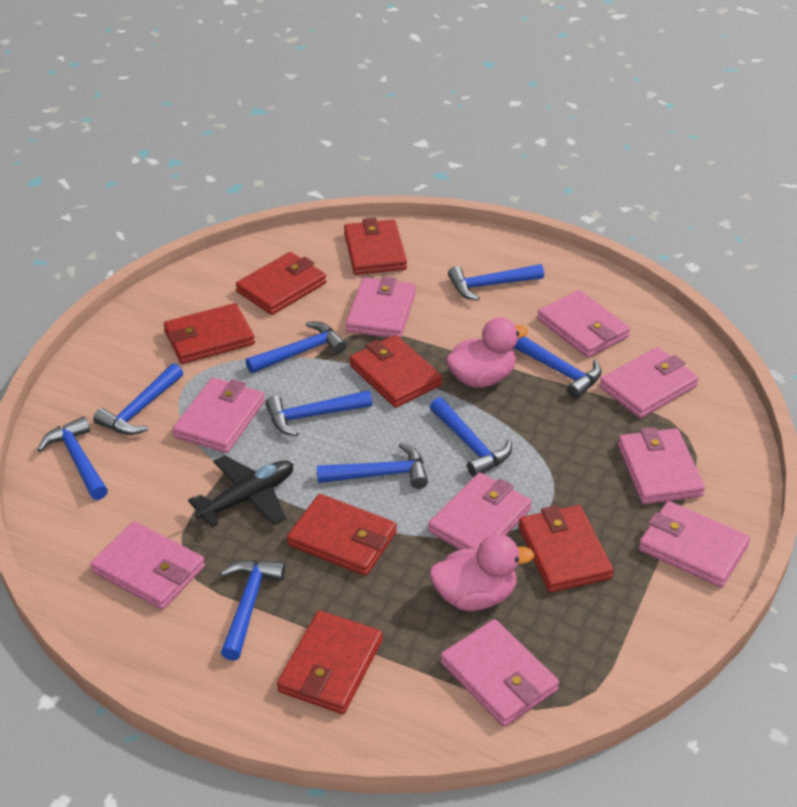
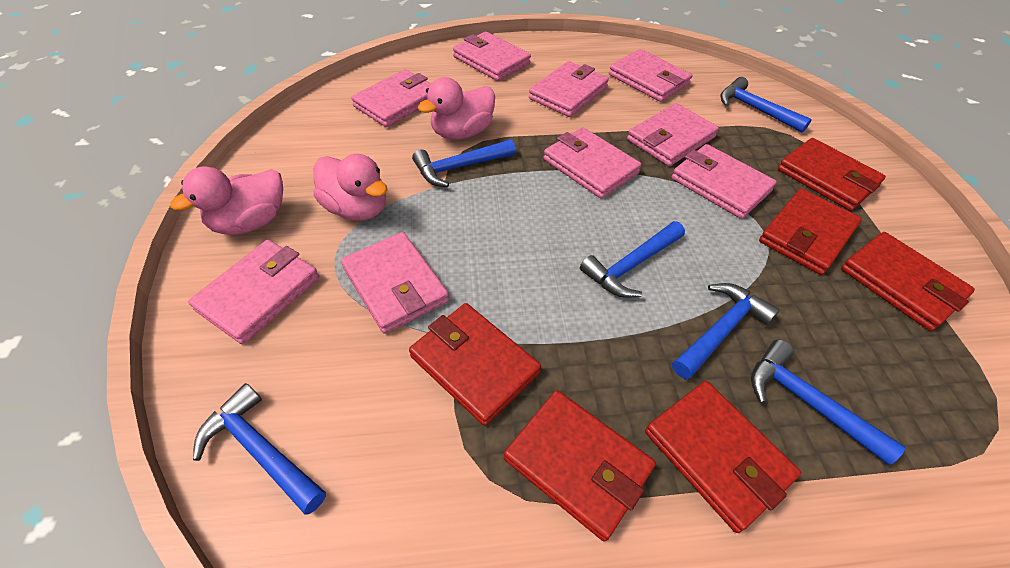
black plane: [188,455,293,527] = 1 -> none = 0
blue hammer: [37,416,108,500] [93,363,183,435] [220,560,285,661] [246,322,347,373] [265,390,372,437] [317,443,428,489] [430,397,512,477] [448,264,544,301] [514,336,602,399] = 9 -> [193,383,326,514] [412,139,516,187] [580,221,685,298] [672,283,780,379] [720,77,812,133] [751,340,905,465] = 6
pink duck: [429,534,534,611] [446,317,528,388] = 2 -> [170,166,283,235] [313,154,387,221] [418,77,495,139] = 3
red wallet: [164,303,255,364] [236,252,326,315] [277,611,383,714] [287,494,397,576] [344,218,407,275] [349,335,442,408] [518,505,614,592] = 7 -> [409,303,541,426] [504,390,656,542] [645,381,801,533] [759,189,862,275] [778,138,886,211] [841,232,975,331] = 6

